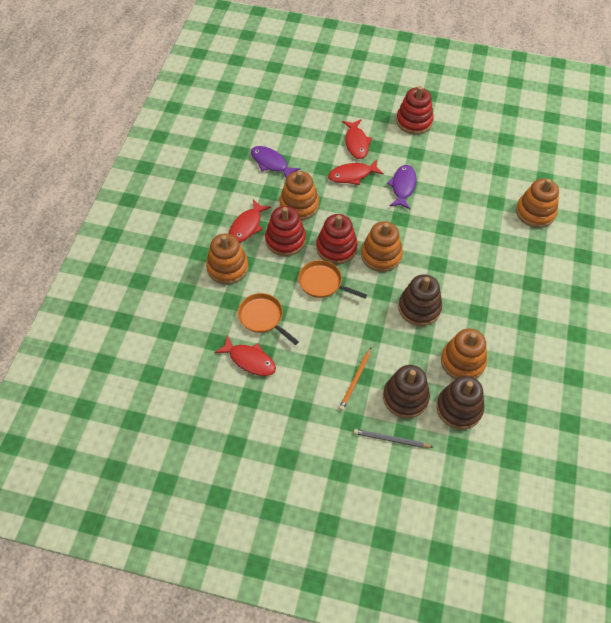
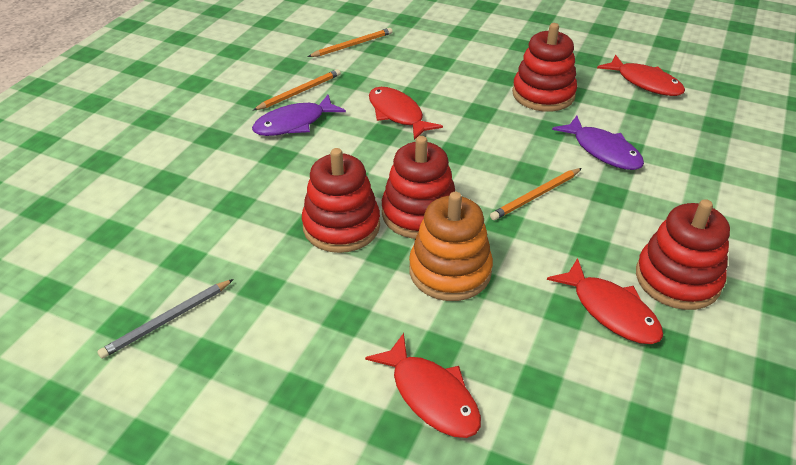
brown stacking toy: [383,365,430,418] [398,274,442,326] [436,376,484,429] = 3 -> none = 0
orange pan: [238,293,299,345] [298,260,367,299] = 2 -> none = 0
orange pencil: [339,348,371,411] = 1 -> [253,69,341,110] [308,28,393,57] [490,168,582,220] = 3
orange stacking toy: [206,233,248,285] [279,171,319,220] [361,221,403,272] [441,328,487,379] [516,178,559,228] = 5 -> [409,192,493,301] = 1
red stacking toy: [265,206,306,256] [316,214,358,264] [396,86,434,135] = 3 -> [302,148,380,253] [382,136,455,239] [512,23,577,112] [636,199,730,310] = 4

